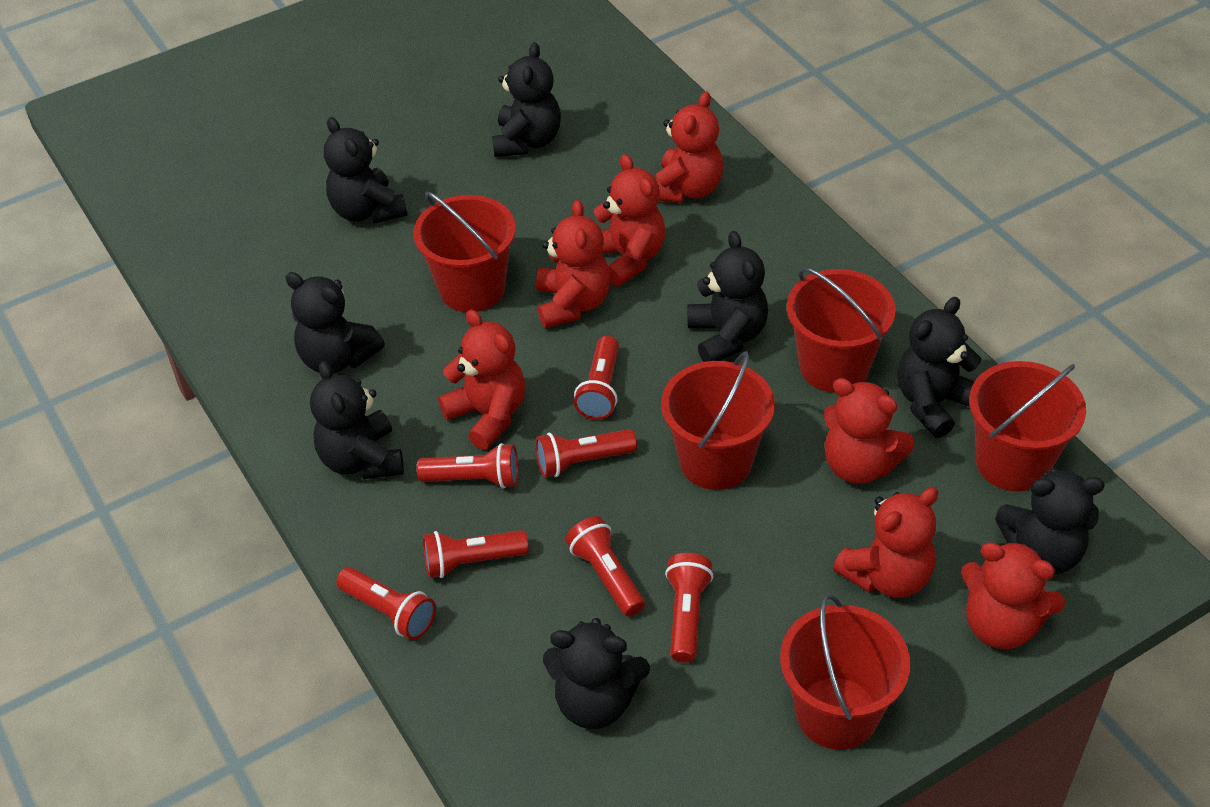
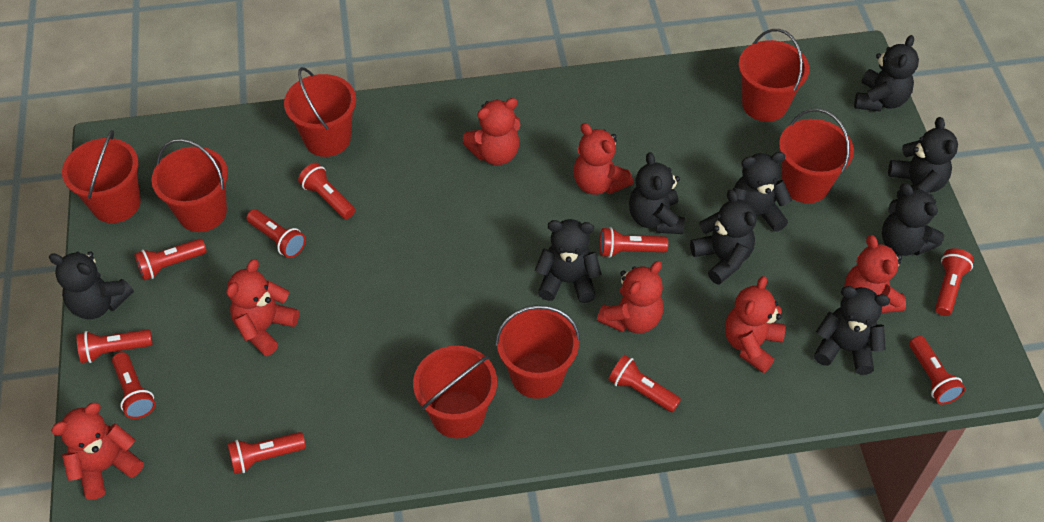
black teddy bear: [285,272,385,374] [310,361,404,479] [324,117,407,224] [492,42,561,157] [543,618,650,729] [687,231,768,362] [897,297,982,438] [995,468,1105,575] = 8 -> [49,251,134,319] [535,219,602,303] [629,152,685,234] [690,189,757,285] [733,152,792,232] [814,286,890,375] [854,35,919,112] [882,183,944,256] [888,117,958,199] = 9
red bucket: [413,191,516,312] [661,351,775,490] [780,594,910,750] [787,267,896,393] [969,361,1086,491] = 5 -> [62,130,141,223] [152,139,228,232] [284,67,356,157] [413,346,497,438] [495,305,580,399] [738,29,809,122] [779,108,854,203] = 7
red flashlight: [336,567,436,640] [417,443,519,489] [423,530,529,578] [536,429,637,477] [565,516,645,616] [574,336,619,420] [665,553,714,663] = 7 -> [77,329,153,363] [112,352,155,419] [135,239,207,280] [228,432,306,474] [246,209,306,258] [298,163,355,219] [600,227,668,258] [608,355,681,412] [909,336,965,405] [935,248,974,316] = 10

